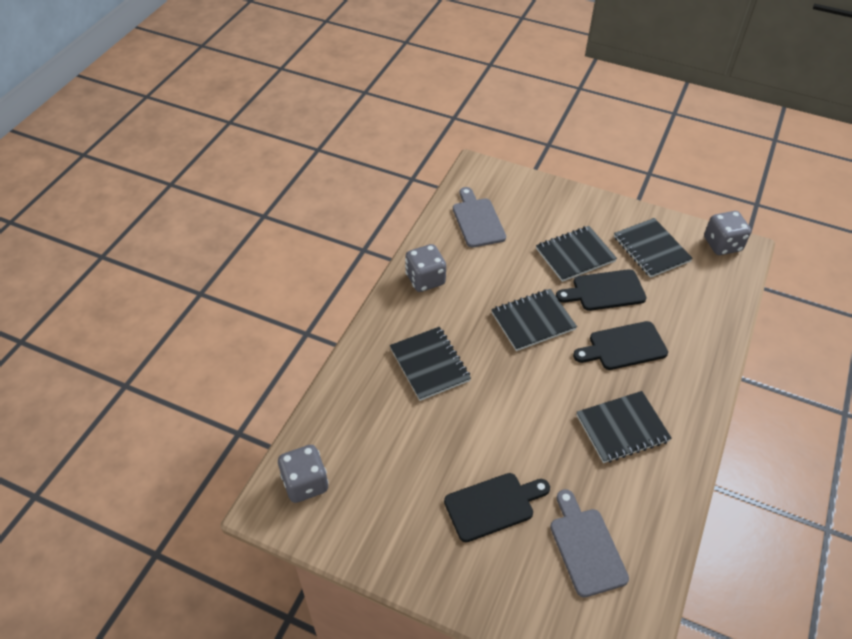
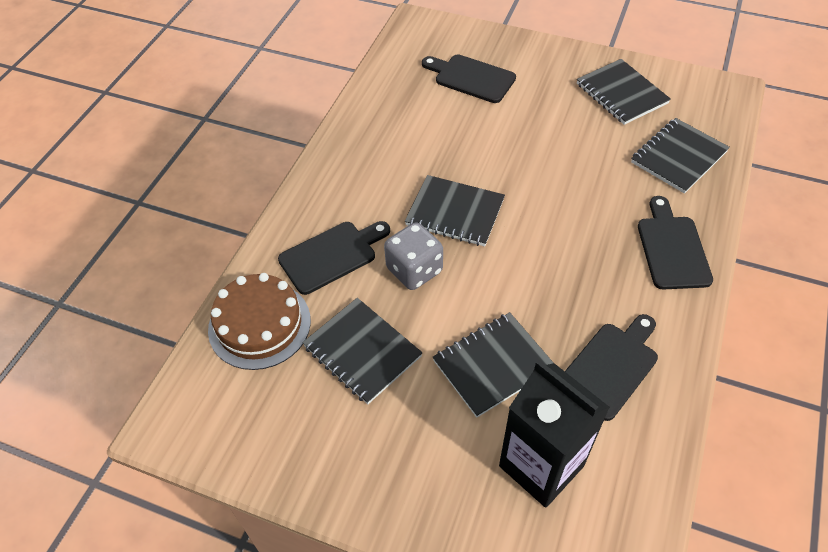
black carton: none = 0 -> [499,360,610,508] = 1
black cutting board: [444,473,550,542] [556,269,646,311] [573,321,668,370] = 3 -> [278,221,390,295] [422,55,516,103] [565,314,658,421] [638,196,713,290] = 4
brown cake: none = 0 -> [208,273,311,370] = 1
grey cutting board: [453,187,506,248] [550,489,629,597] = 2 -> none = 0
grey dice: [278,445,329,503] [405,244,446,292] [704,211,751,255] = 3 -> [384,222,443,290] = 1

